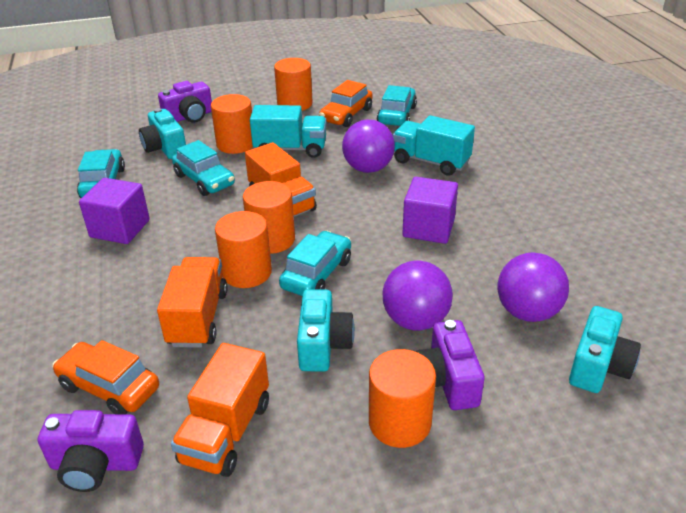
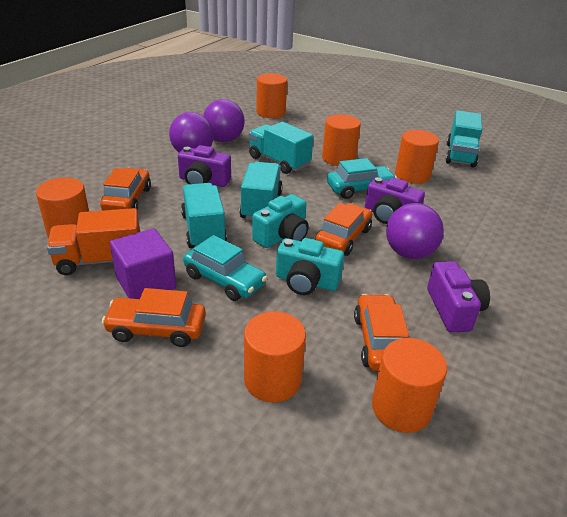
orange car: [52,340,159,414] [319,80,373,127] = 2 -> [100,168,151,210] [102,288,206,347] [315,203,372,256] [354,294,409,371] = 4
orange cylinder: [211,94,253,154] [215,211,272,288] [243,181,295,254] [274,58,313,111] [369,349,436,448] = 5 -> [36,178,89,239] [244,311,306,402] [256,73,287,118] [322,114,361,166] [372,338,447,433] [395,130,439,184] = 6
orange truck: [157,257,228,348] [171,343,269,477] [245,142,317,217] = 3 -> [47,208,140,275] = 1
purple cube: [79,178,150,244] [402,177,458,244] = 2 -> [110,228,176,299] = 1
turquoise camera: [139,108,186,159] [297,289,355,372] [569,306,641,393] = 3 -> [252,194,309,248] [276,238,344,295] = 2
turquoise car: [77,149,125,198] [172,140,235,196] [279,231,351,296] [377,85,417,126] = 4 -> [183,235,267,301] [327,158,397,199] = 2
turquoise truck: [250,105,327,158] [393,115,475,176] = 2 -> [181,183,227,248] [239,162,283,220] [249,122,314,174] [446,110,482,168] = 4

